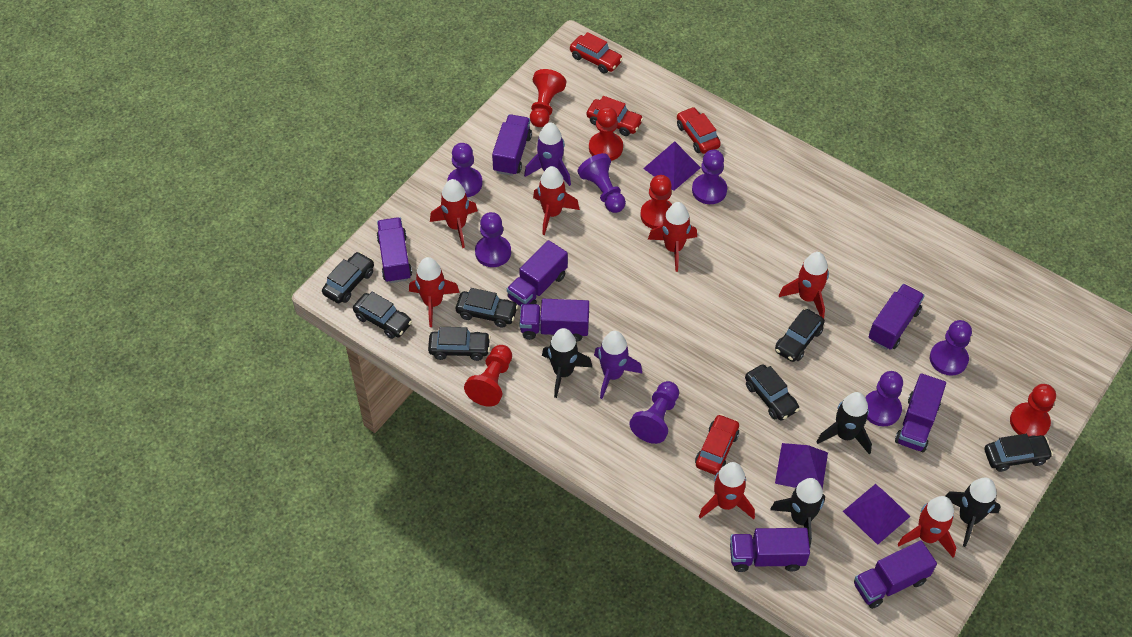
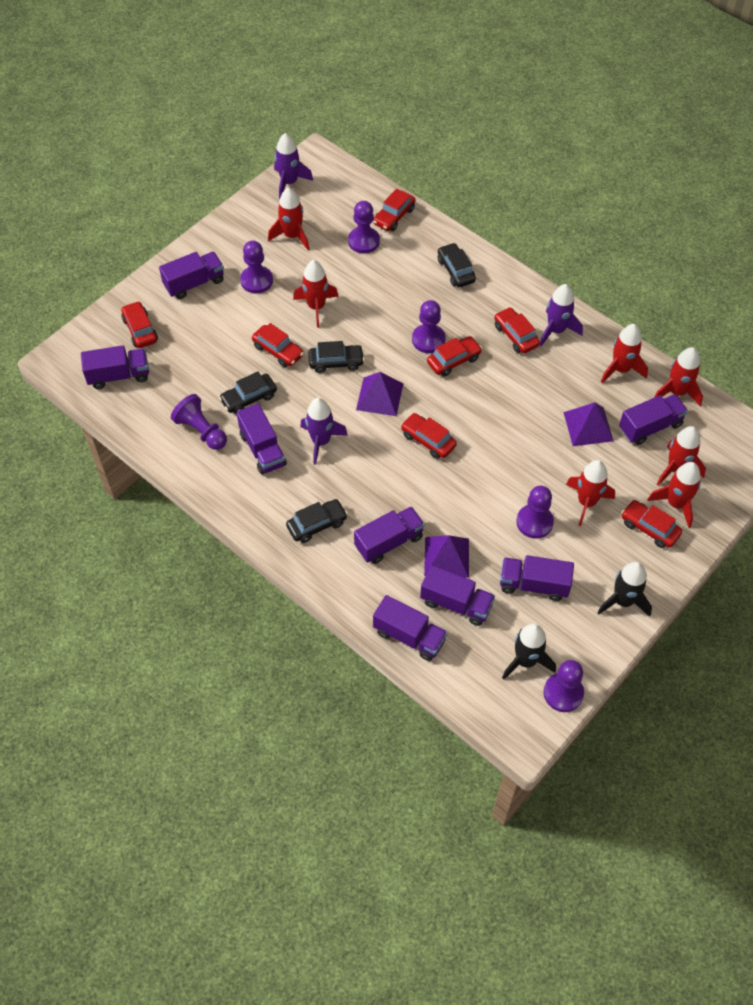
black car: [322,252,374,303] [353,292,412,339] [428,327,491,361] [456,288,518,328] [745,364,800,421] [775,309,825,362] [985,434,1053,472] = 7 -> [219,371,277,414] [286,499,348,543] [308,341,365,373] [438,243,476,287] = 4
black rocket: [542,328,592,398] [770,478,825,547] [817,392,872,454] [946,477,1001,547] = 4 -> [502,623,556,680] [597,562,652,617] = 2
purple pawn: [447,143,482,197] [475,212,511,267] [577,153,626,213] [629,381,679,444] [692,149,727,204] [865,371,903,426] [930,320,972,376] = 7 -> [171,394,227,450] [240,241,273,294] [348,201,380,254] [412,300,446,353] [516,486,554,539] [543,660,584,712] = 6
purple rocket: [524,122,571,186] [594,331,643,399] = 2 -> [274,133,313,199] [300,398,348,465] [539,284,583,346] = 3
red car: [570,32,623,74] [587,96,643,136] [677,107,721,154] [695,414,739,475] = 4 -> [121,301,158,348] [252,323,304,367] [373,189,415,231] [401,413,457,459] [427,336,482,376] [494,307,540,353] [621,500,682,548] = 7
red pawn: [464,345,512,407] [530,69,566,127] [589,107,623,161] [640,175,672,229] [1010,384,1056,437] = 5 -> none = 0

